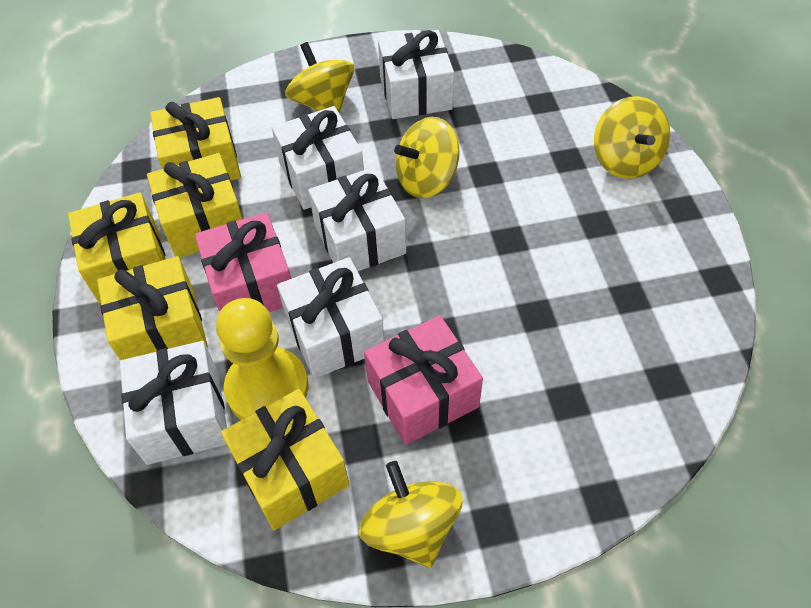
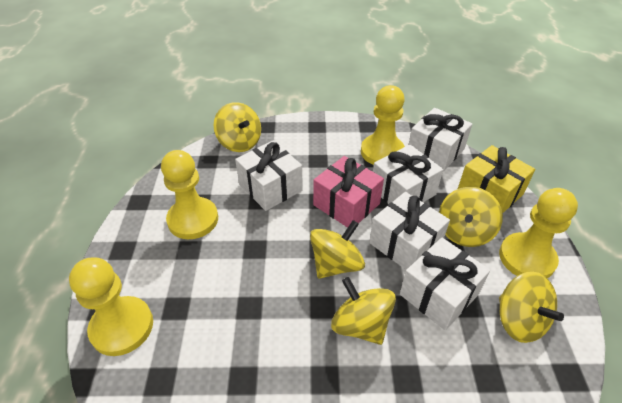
pink gift: [195,212,291,312] [364,315,483,445] = 2 -> [313,156,384,228] = 1
yellow gift: [68,192,166,303] [97,256,208,361] [147,153,243,258] [150,97,241,180] [221,389,350,530] = 5 -> [458,145,535,214] = 1
yellow pawn: [216,298,309,420] = 1 -> [69,258,153,356] [161,150,218,239] [361,85,405,165] [499,188,578,278] = 4
yellow spinning top: [285,42,354,114] [359,461,462,568] [394,117,460,198] [594,96,670,179] = 4 -> [214,102,261,152] [310,220,365,279] [331,277,396,345] [439,187,503,247] [499,272,564,343] = 5

